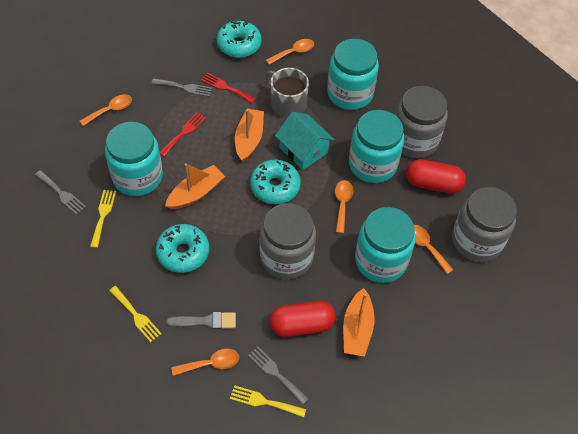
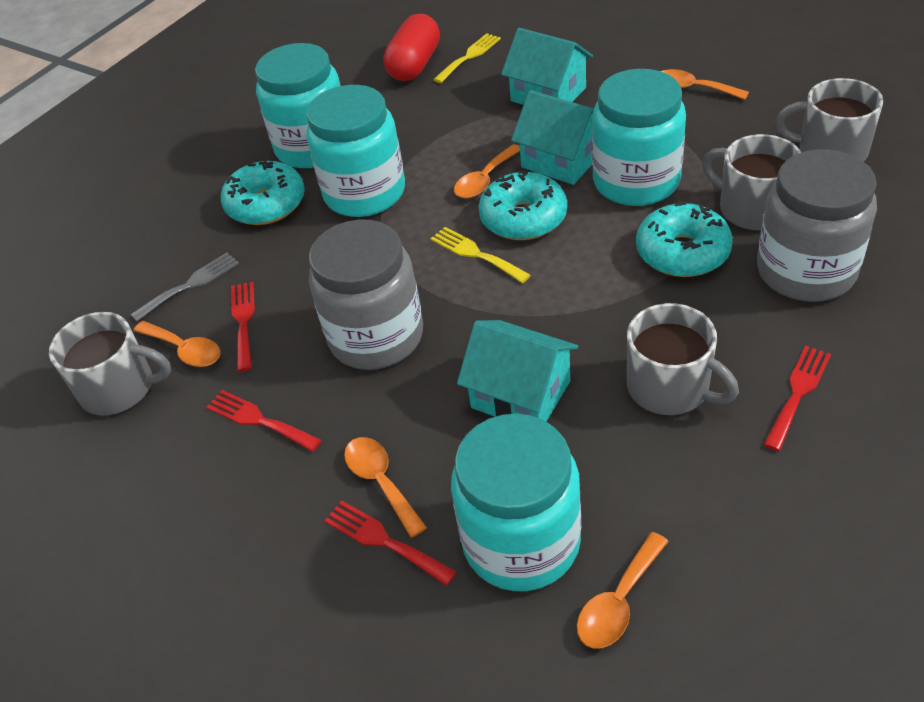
grey brush: [166,312,236,329] = 1 -> none = 0
grey fork: [35,170,86,215] [151,78,212,97] [248,347,308,405] = 3 -> [130,253,239,321] = 1
grey jar: [260,203,316,279] [395,86,448,158] [452,187,517,262] = 3 -> [309,219,423,370] [757,149,877,302] = 2
grey mug: [265,68,309,117] = 1 -> [49,312,171,416] [627,303,739,415] [702,134,801,230] [775,78,883,161] = 4
orange boat: [165,163,225,209] [235,108,264,162] [343,288,374,357] = 3 -> none = 0
red capsule: [269,301,336,337] [406,159,466,194] = 2 -> [383,14,440,81] = 1
red fork: [160,112,206,157] [201,73,256,104] = 2 -> [206,390,322,452] [231,282,255,372] [324,501,457,586] [763,346,831,451] = 4
turquoise house: [275,112,335,170] = 1 -> [457,320,578,422] [501,28,593,105] [511,90,594,185] = 3
yellow fork: [90,190,116,248] [109,286,162,342] [230,385,306,418] = 3 -> [430,227,531,283] [433,33,501,83] = 2

